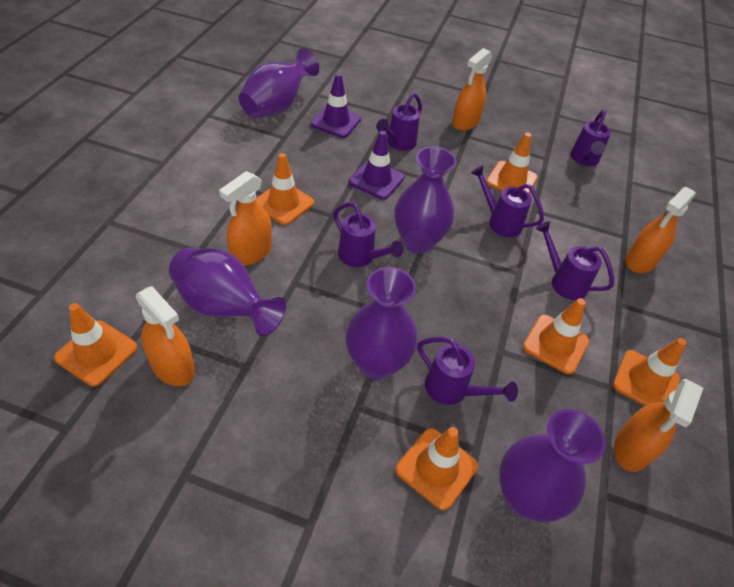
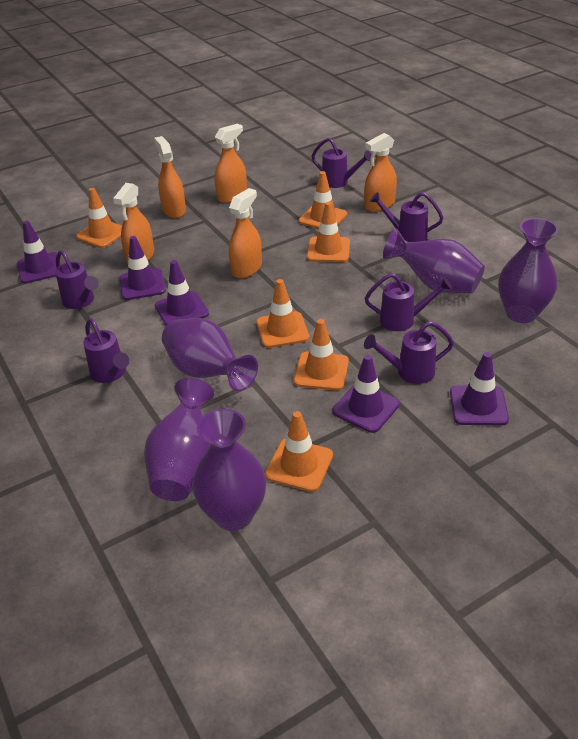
purple traffic cone: [311,73,361,138] [349,131,405,200] = 2 -> [17,221,61,284] [119,236,166,300] [155,260,209,326] [332,355,400,433] [450,352,509,425] = 5

